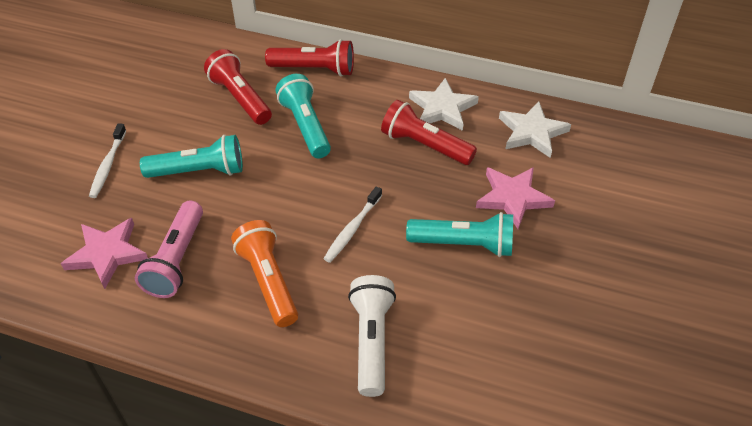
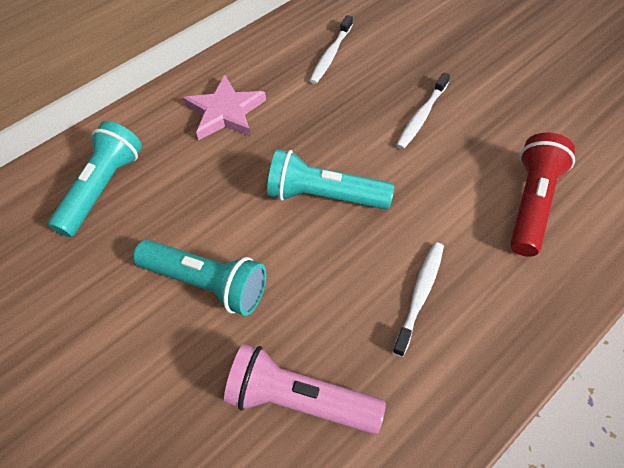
orange flashlight: [231,220,298,327] = 1 -> none = 0
pink star: [61,218,148,289] [476,167,555,229] = 2 -> [183,75,266,140] = 1
red flashlight: [204,49,272,125] [265,39,354,76] [381,100,477,165] = 3 -> [510,132,575,257] = 1
white flashlight: [348,275,396,397] = 1 -> none = 0
white star: [409,78,479,131] [499,101,571,158] = 2 -> none = 0
white toothbrush: [89,123,126,198] [323,186,382,263] = 2 -> [310,15,353,84] [393,242,444,357] [396,72,450,149] = 3

